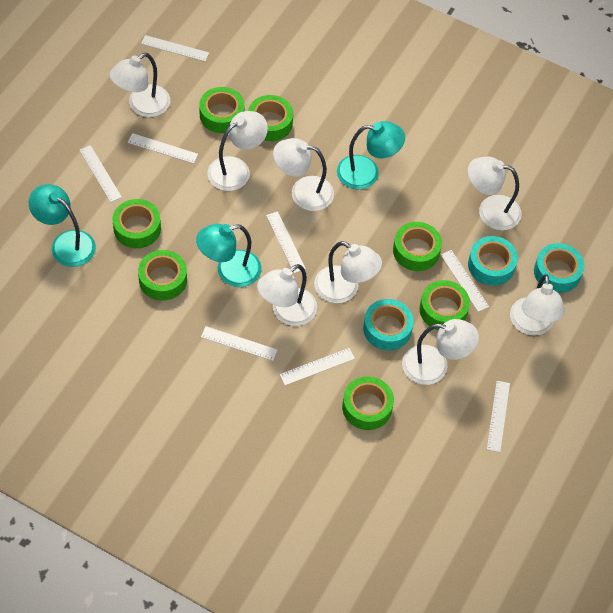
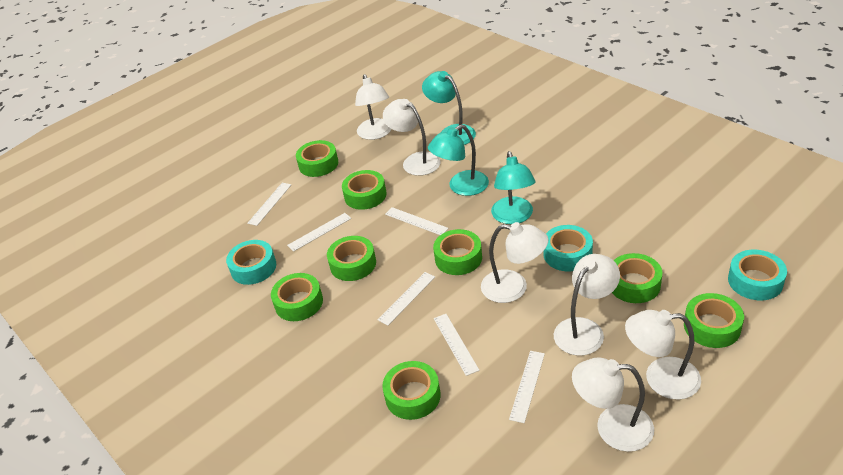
green tape: [113,199,161,248] [138,250,187,301] [199,87,245,133] [248,95,293,141] [342,376,394,430] [393,222,442,271] [420,280,470,330] = 7 -> [271,273,323,321] [296,140,338,177] [327,236,376,281] [342,170,387,210] [382,361,441,420] [433,229,482,275] [612,253,662,303] [684,293,744,348] = 8
white lamp: [110,53,170,117] [207,111,268,191] [257,264,317,326] [273,138,334,211] [314,241,382,303] [402,319,479,385] [468,157,522,230] [510,274,565,336] = 8 -> [355,74,391,140] [383,99,441,176] [481,222,548,303] [554,254,620,356] [572,358,654,452] [625,310,701,400] = 6
white ruler: [79,145,122,202] [128,133,198,164] [141,35,209,62] [201,326,277,361] [266,211,306,273] [279,348,355,385] [441,250,489,312] [487,381,510,452] = 8 -> [247,183,291,226] [287,213,351,252] [378,272,435,325] [385,207,449,235] [434,314,480,376] [509,351,545,423] = 6

